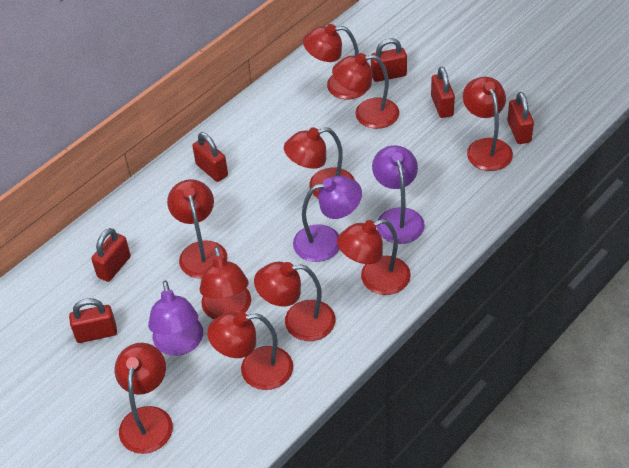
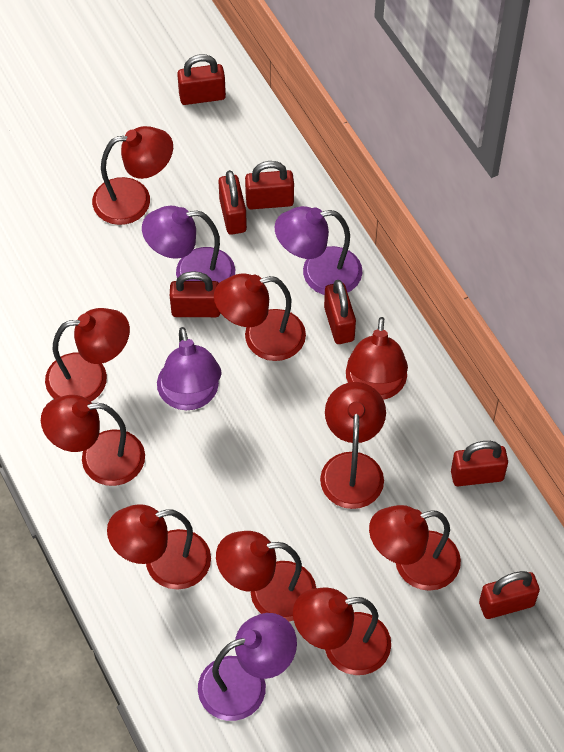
purple lamp: [148,281,203,356] [293,176,362,262] [372,145,425,244] = 3 -> [142,206,235,283] [157,327,222,410] [198,613,297,721] [275,206,362,295] = 4
red padlock: [69,298,117,343] [91,228,131,282] [192,132,228,182] [371,38,407,82] [431,67,455,118] [507,92,534,144] = 6 -> [170,271,221,317] [177,54,226,105] [218,170,247,235] [245,161,294,209] [324,280,356,344] [451,441,508,486] [479,571,540,619] = 7

